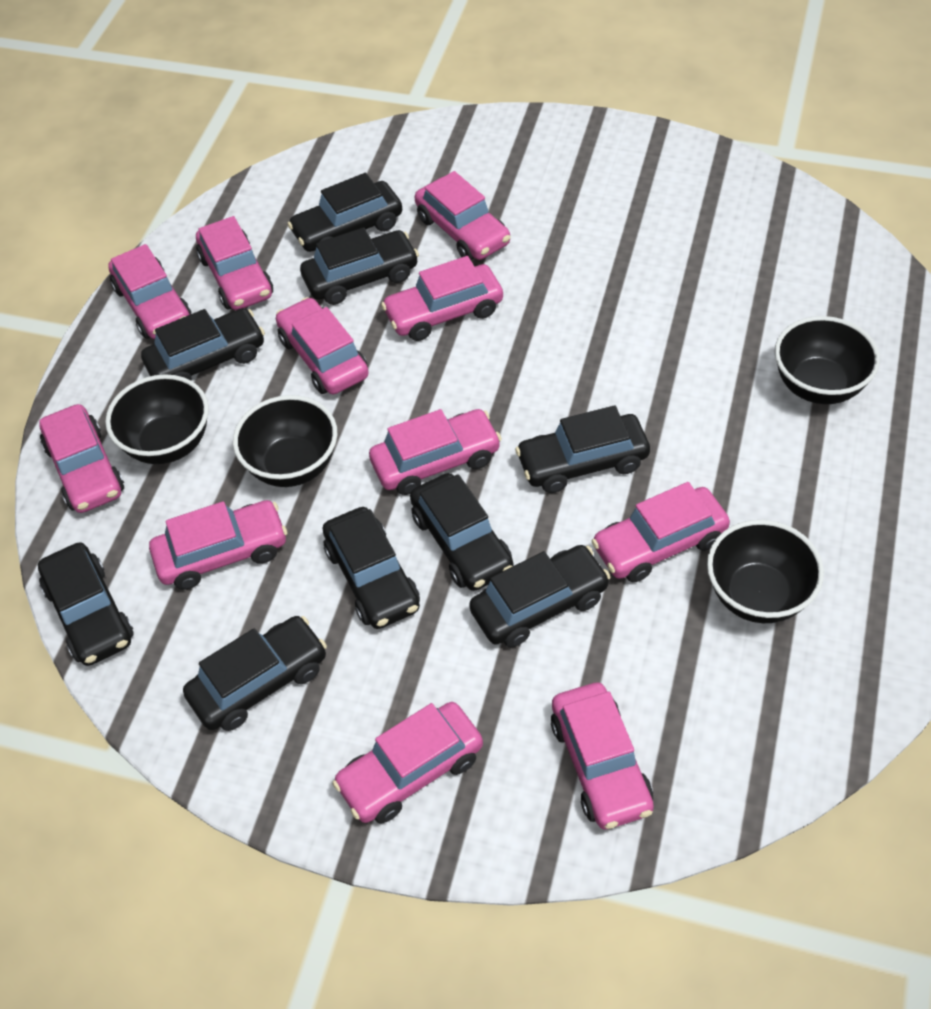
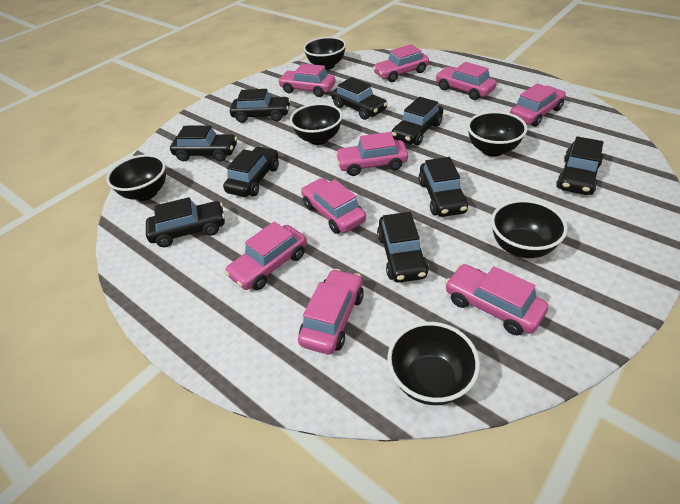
black bowl: [105,374,209,464] [233,395,337,487] [707,520,824,623] [775,316,880,404] = 4 -> [106,154,166,201] [290,103,343,145] [303,37,346,70] [387,322,480,405] [467,111,527,157] [491,199,568,258] = 6
pink car: [39,404,124,513] [108,244,192,339] [149,500,287,590] [196,216,273,310] [276,297,369,395] [332,702,483,823] [369,409,502,495] [381,256,503,341] [415,171,511,260] [551,682,654,829] [591,482,730,583] = 11 -> [224,221,307,290] [278,64,336,97] [298,269,364,354] [301,178,366,234] [336,132,408,176] [373,44,429,82] [436,62,497,100] [445,264,548,335] [510,83,566,127] = 9

